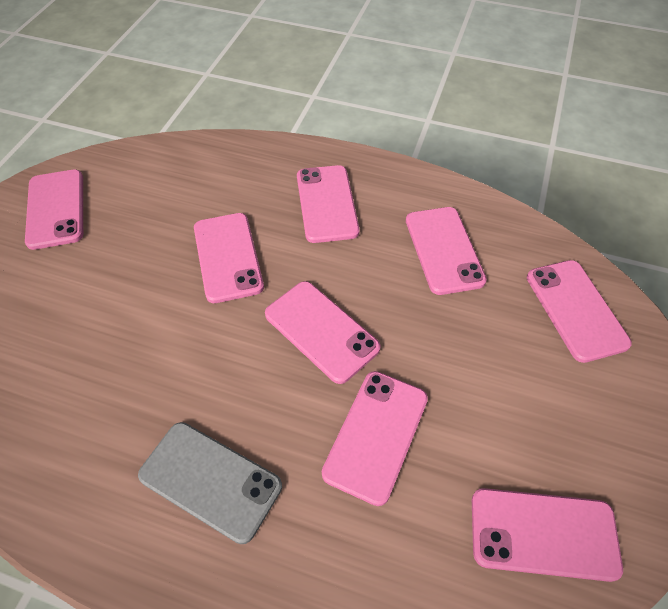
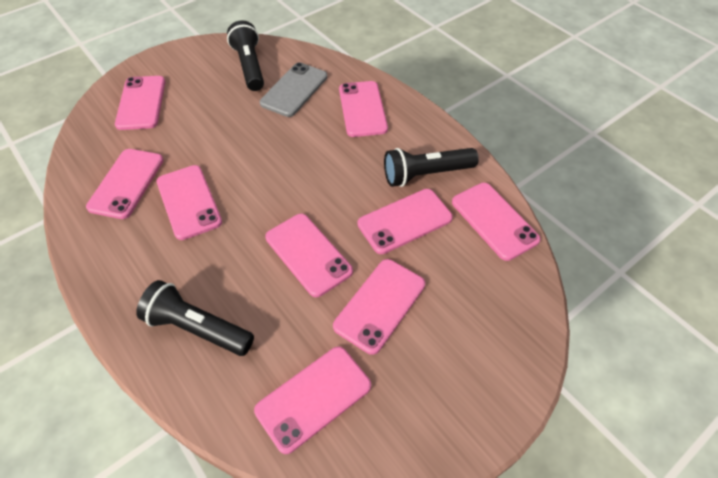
black flashlight: none = 0 -> [136,280,254,356] [227,20,264,91] [384,148,479,187] = 3
pink phone: [25,170,83,250] [194,213,264,303] [265,281,381,384] [297,165,360,243] [322,371,428,506] [406,207,487,295] [472,488,623,582] [527,260,632,363] = 8 -> [86,149,164,219] [115,76,165,130] [157,165,222,240] [254,347,371,454] [265,214,353,297] [333,259,425,355] [339,81,388,137] [358,189,453,254] [452,183,541,261] = 9

